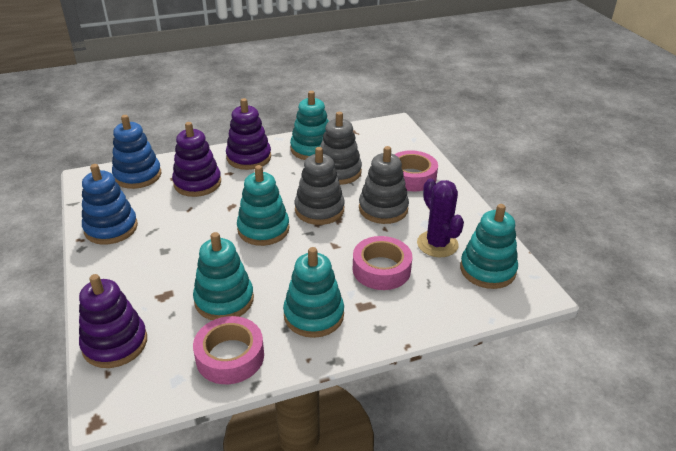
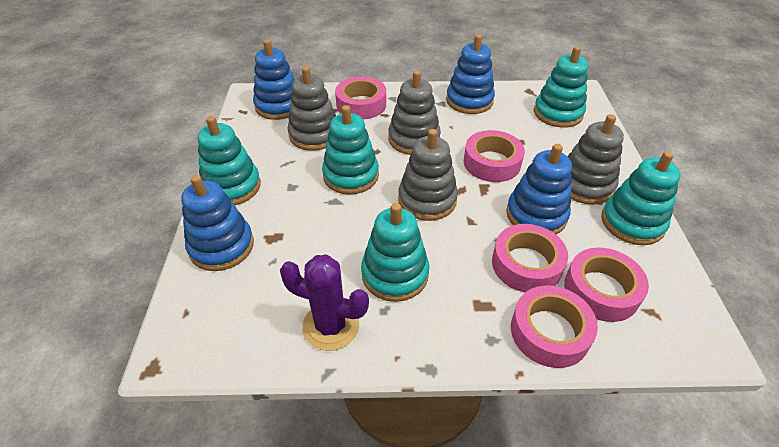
blue stacking toy: [82,164,138,245] [112,115,161,189] = 2 -> [181,175,254,271] [253,39,295,120] [446,34,495,114] [506,144,572,234] = 4
grey stacking toy: [295,147,345,225] [320,112,362,185] [359,146,409,224] = 3 -> [287,66,336,151] [388,70,441,155] [398,129,458,221] [567,114,624,205] = 4
pink tape: [193,316,264,384] [353,236,412,290] [394,150,438,192] = 3 -> [335,77,386,119] [464,130,525,182] [492,224,568,292] [511,286,598,368] [564,247,649,322] = 5
purple stacking toy: [79,274,147,368] [172,122,221,197] [226,98,271,170] = 3 -> none = 0

